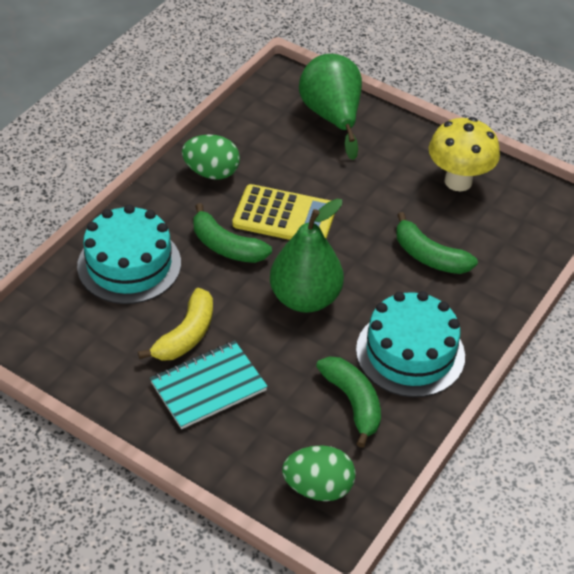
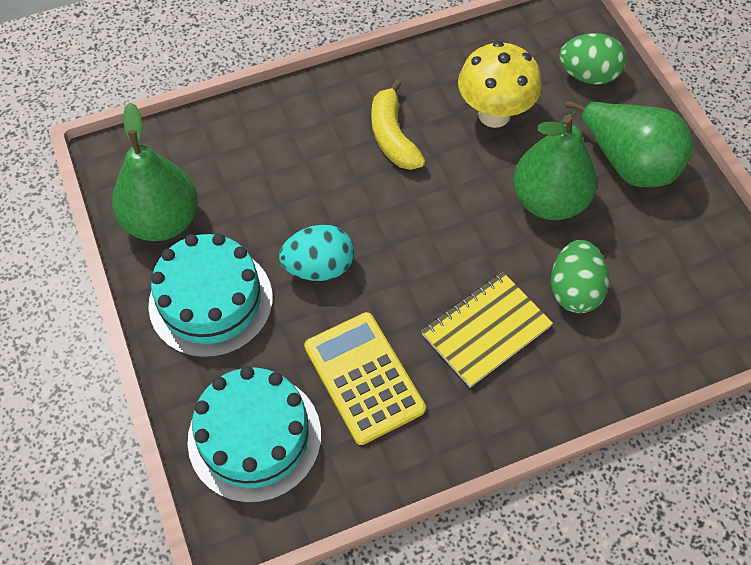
green banana: [193,203,272,263] [316,356,381,448] [396,212,478,274] = 3 -> none = 0
green pear: [270,199,344,313] [299,54,362,160] = 2 -> [112,102,198,241] [513,115,597,220] [560,101,693,187] = 3
turquoise egg: none = 0 -> [279,225,354,281] = 1
turquoise notebook: [150,341,268,429] = 1 -> none = 0
yellow notebook: none = 0 -> [421,272,553,388] = 1

